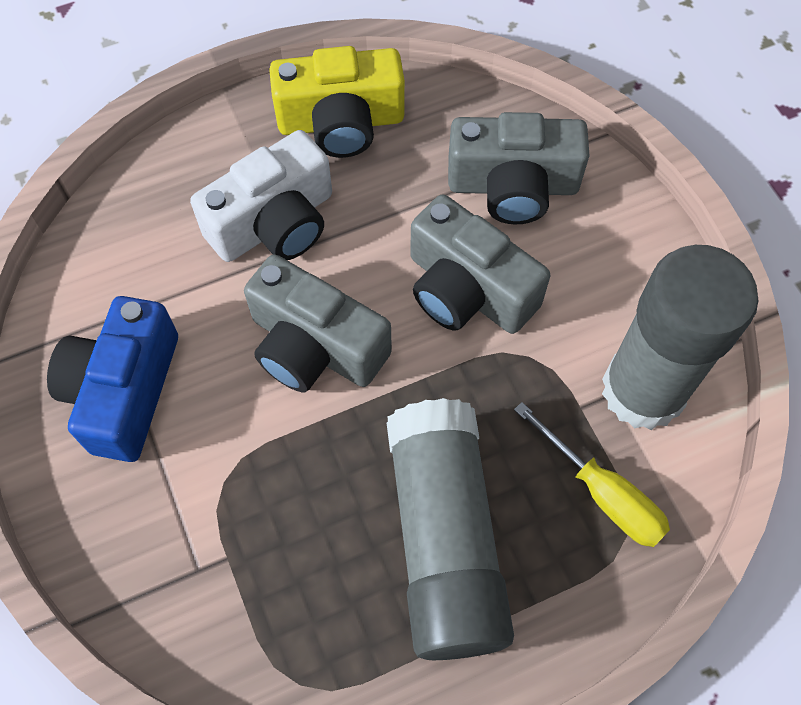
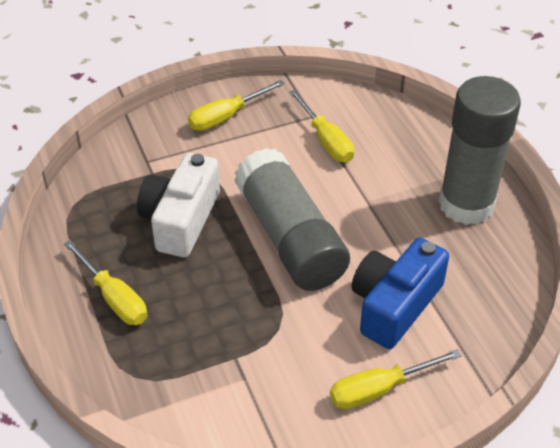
grey camera: [244,254,392,392] [410,194,550,334] [448,112,590,224] = 3 -> none = 0
yellow camera: [269,46,405,158] = 1 -> none = 0
yellow screwdriver: [514,402,670,547] = 1 -> [64,240,147,325] [188,80,285,131] [289,90,354,163] [330,349,462,409] = 4

